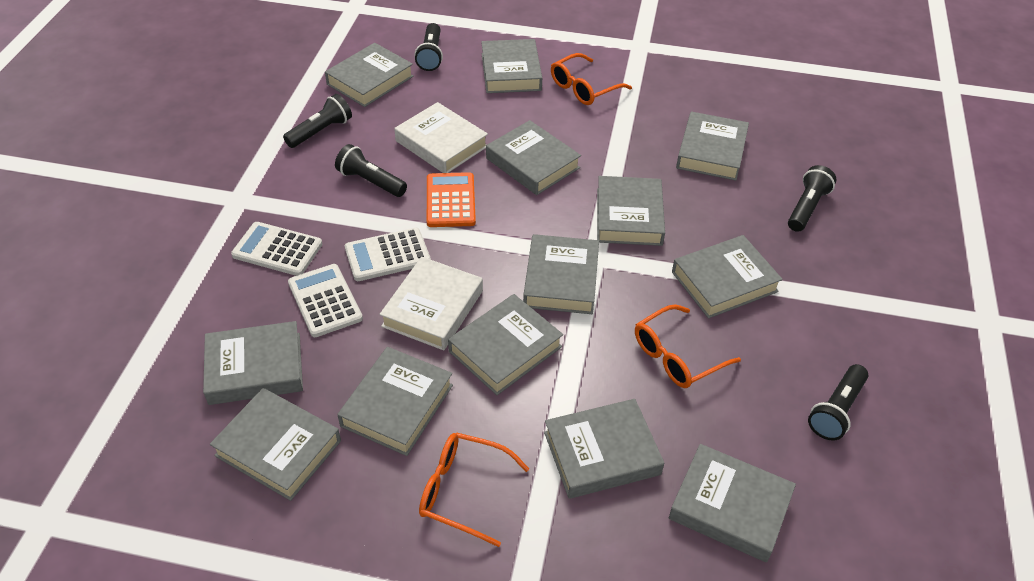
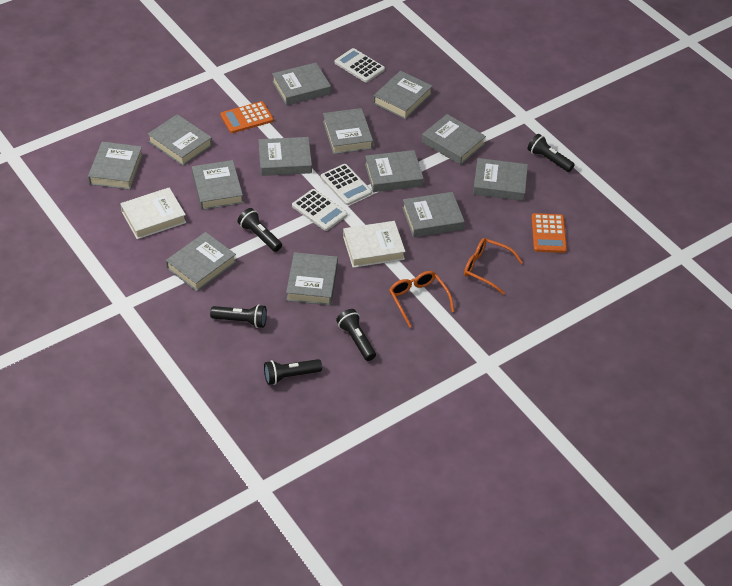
orange calculator: [427,172,476,227] = 1 -> [220,101,274,133] [531,213,567,253] = 2
orange glasses: [419,432,529,547] [551,53,632,105] [635,304,741,388] = 3 -> [389,271,454,328] [464,238,523,295] = 2

